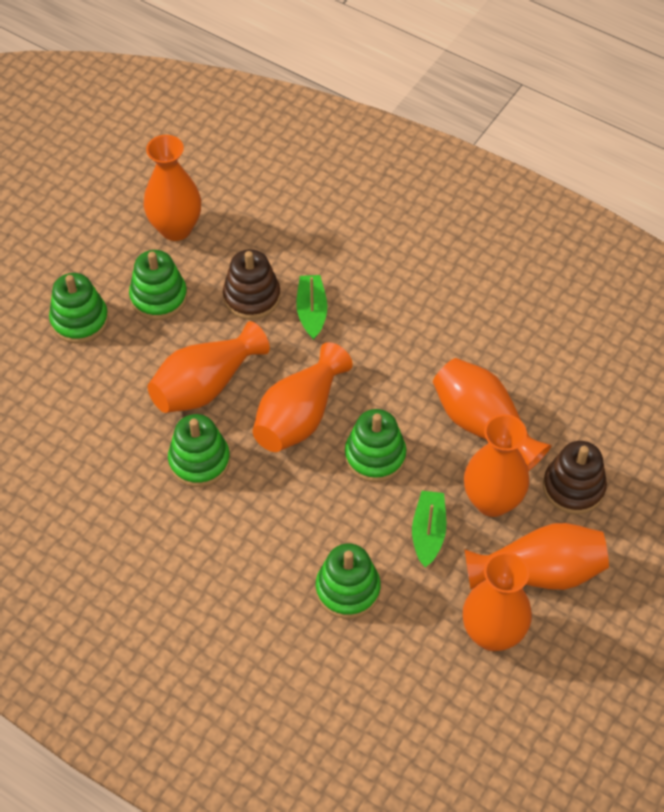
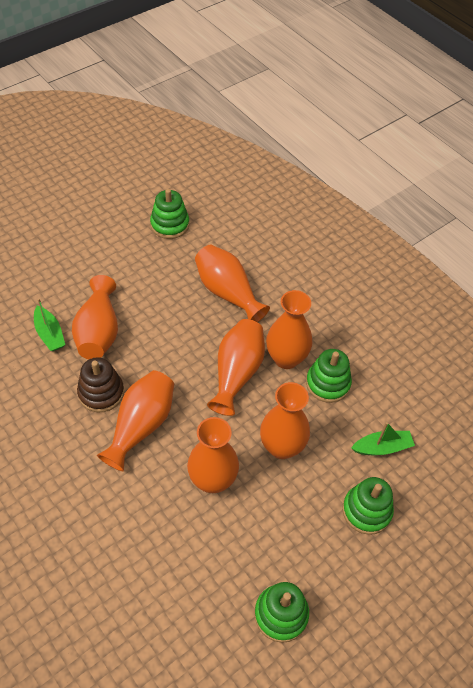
brown stacking toy: [223,249,280,320] [543,441,607,514] = 2 -> [77,357,124,412] = 1
green stacking toy: [49,273,109,344] [129,250,187,320] [168,414,230,487] [316,543,381,619] [345,409,406,482] = 5 -> [150,189,189,239] [254,582,309,643] [306,349,352,403] [342,477,394,535] = 4

